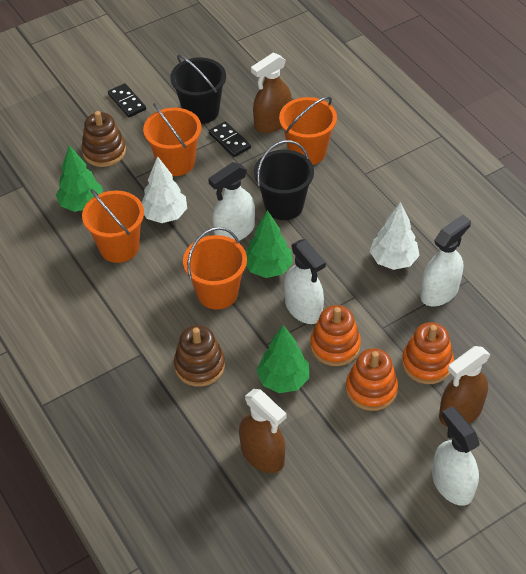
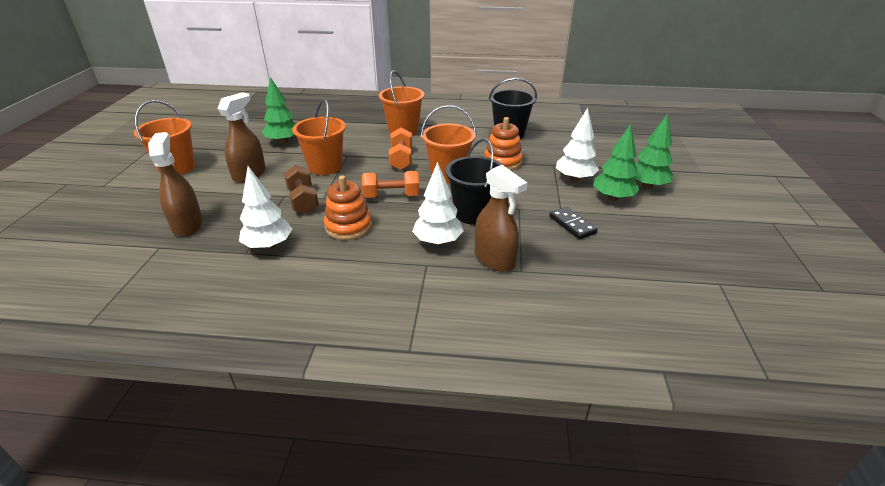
black domino: [108,83,146,117] [209,121,251,157] = 2 -> [549,207,598,240] = 1
brown dumbbell: none = 0 -> [284,165,319,214] = 1
brown stacking toy: [82,111,126,167] [174,325,225,387] = 2 -> none = 0
orange dumbbell: none = 0 -> [362,171,419,198] [389,128,412,170] = 2
orange stacking toy: [310,305,361,366] [346,348,398,411] [402,322,454,384] = 3 -> [324,175,372,240] [484,117,523,170] = 2
white spray bottle: [208,162,255,241] [284,239,326,324] [420,215,471,306] [432,406,479,506] = 4 -> none = 0
white tree: [142,156,187,223] [370,202,420,270] = 2 -> [239,166,292,250] [412,162,463,246] [556,108,599,182] = 3

